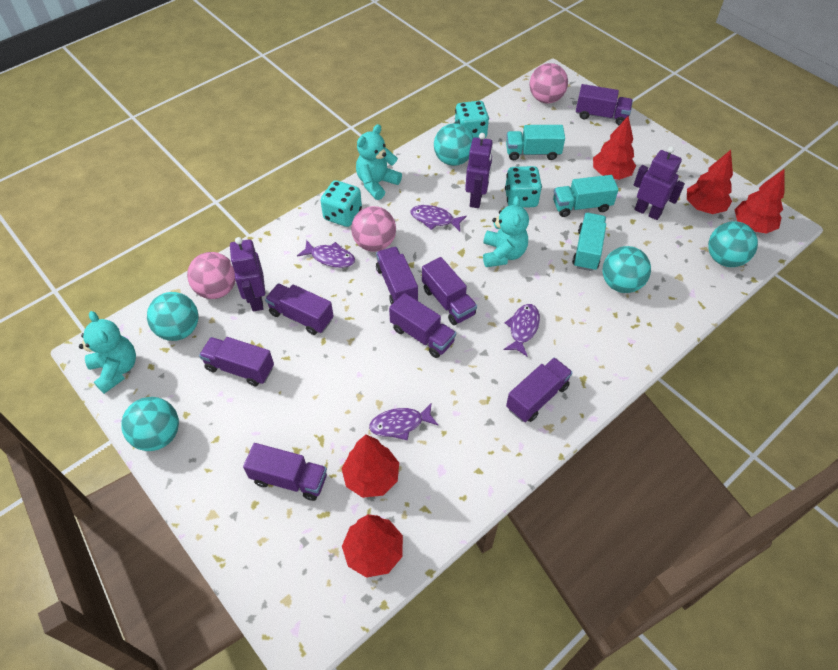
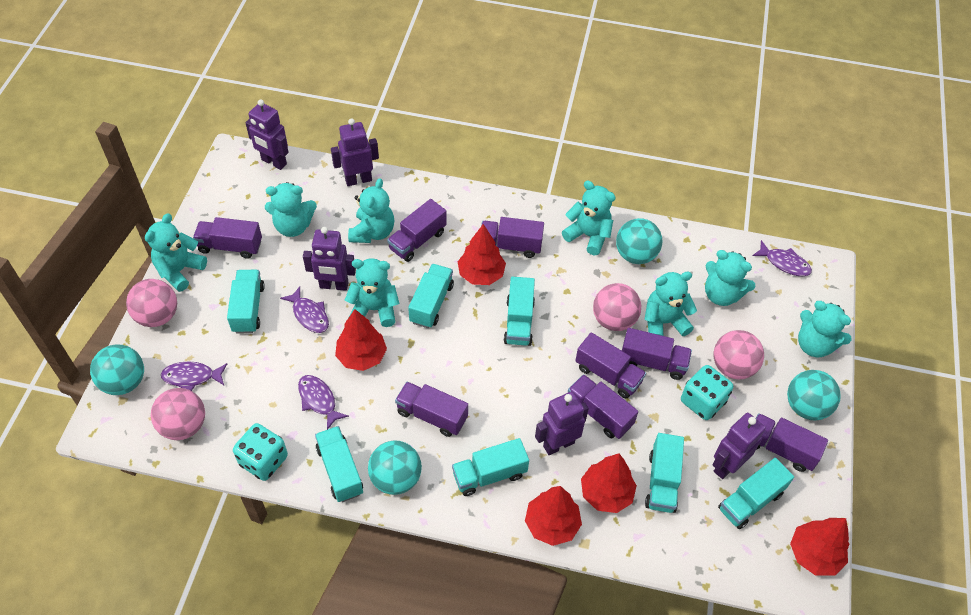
pink ball: [187,252,236,299] [351,206,396,252] [530,63,568,103] = 3 -> [126,279,177,327] [151,388,205,440] [593,283,641,331] [713,330,764,380] = 4
purple robot: [230,237,265,311] [465,133,493,208] [634,146,685,220] = 3 -> [245,100,289,170] [303,227,356,291] [331,118,379,186] [535,391,589,455] [712,413,766,479] = 5
turquoise ball: [121,397,179,451] [147,292,198,341] [434,123,473,166] [602,246,651,293] [708,221,758,267] = 5 -> [90,345,144,395] [368,441,422,495] [616,218,662,264] [787,370,841,421] = 4
turquoise dice: [320,180,362,227] [455,101,489,139] [505,166,542,208] = 3 -> [233,423,288,481] [681,365,733,420] = 2
turquoise teddy bear: [79,311,136,394] [356,124,402,200] [483,196,529,267] = 3 -> [145,213,207,292] [265,182,317,237] [345,258,399,327] [348,178,394,243] [562,181,616,256] [644,272,697,336] [705,250,755,306] [798,301,852,357] = 8
turquoise truck: [506,125,565,160] [553,175,619,217] [572,213,606,271] = 3 -> [227,270,265,333] [315,426,363,502] [408,264,454,328] [452,438,529,496] [504,277,535,346] [645,433,684,513] [718,458,794,529] = 7

